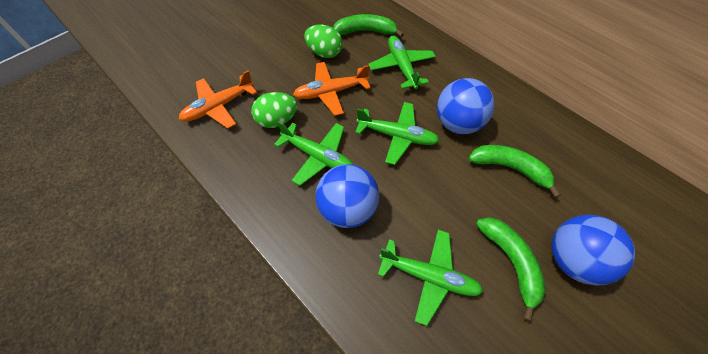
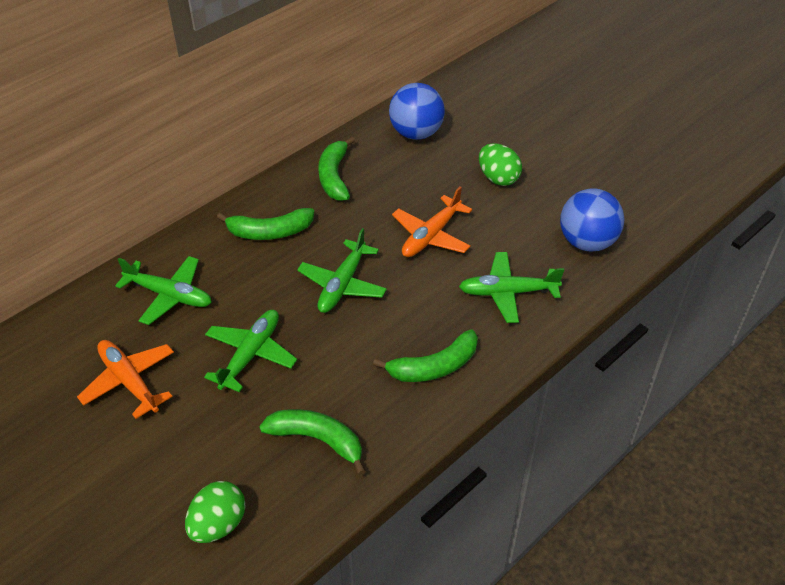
blue ball: [316,164,379,228] [437,78,495,134] [551,215,635,286] = 3 -> [389,83,445,140] [560,188,625,252] = 2
green banana: [333,14,404,37] [469,145,561,198] [476,217,546,322] = 3 -> [217,208,314,240] [259,409,366,475] [318,137,355,201] [373,329,478,382] = 4

